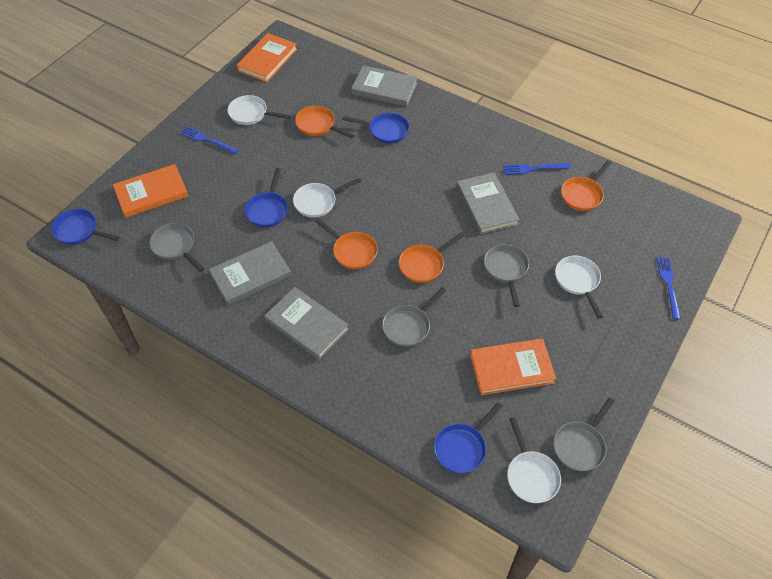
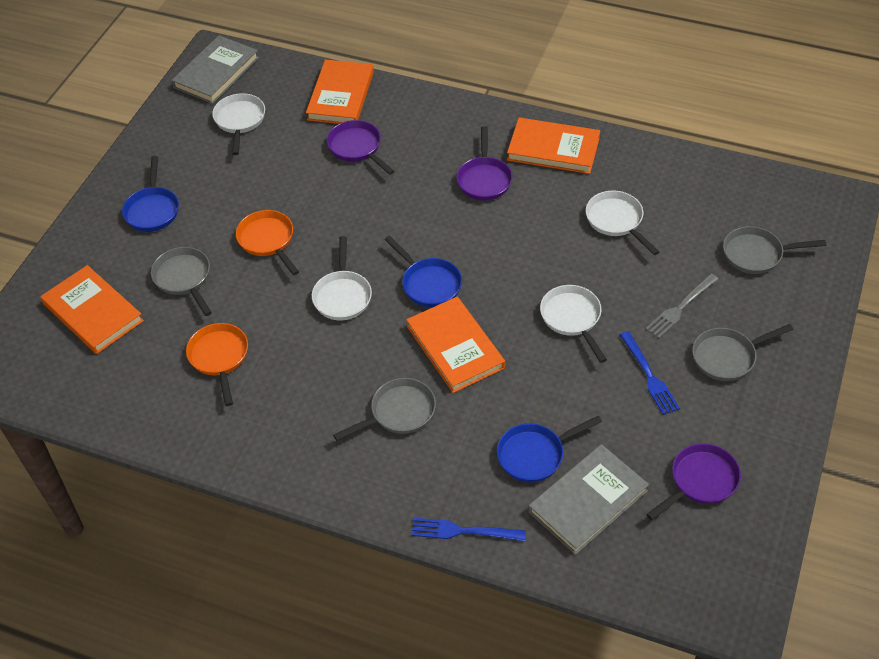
blue fork: [180,126,238,154] [503,163,571,175] [656,257,681,320] = 3 -> [411,518,526,541] [620,331,680,415] = 2
blue pan: [51,209,120,245] [245,168,288,228] [342,113,409,144] [434,402,503,473] = 4 -> [122,156,179,232] [385,236,462,307] [497,416,602,482] = 3
grey book: [209,241,291,305] [264,287,349,360] [351,65,418,107] [457,172,520,235] = 4 -> [172,35,259,104] [528,444,649,555] = 2
grey fork: none = 0 -> [645,274,718,338] = 1
orange book: [113,164,188,218] [236,33,297,82] [470,339,556,395] = 3 -> [40,265,144,354] [306,60,374,124] [406,297,505,393] [507,118,600,174] = 4
orange pan: [295,106,355,138] [315,218,378,269] [399,233,464,283] [561,160,611,211] = 4 -> [186,323,248,406] [236,210,299,275] = 2
purple pan: none = 0 -> [327,120,395,175] [457,126,513,200] [646,443,741,520] = 3

